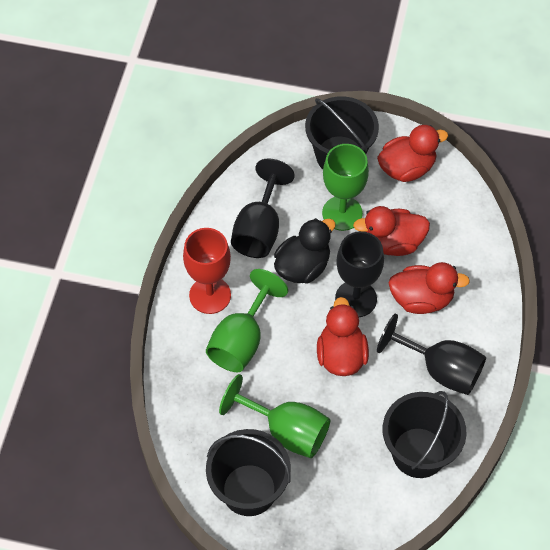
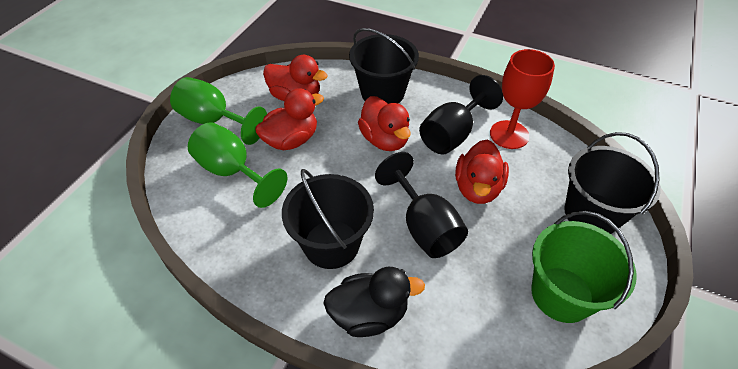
black goblet: [231,159,295,258] [335,231,384,317] [377,313,486,395] = 3 -> [375,152,468,258] [419,75,503,154] = 2
green bucket: none = 0 -> [531,211,637,323] = 1
green goblet: [206,269,288,372] [219,374,330,458] [322,144,369,231] = 3 -> [170,77,267,145] [188,122,287,208] = 2

